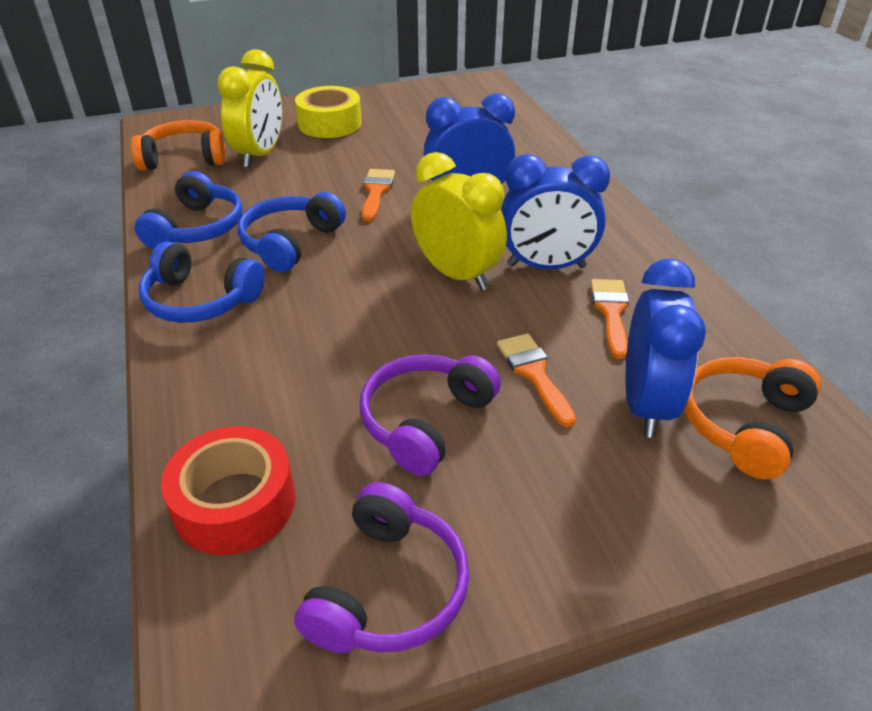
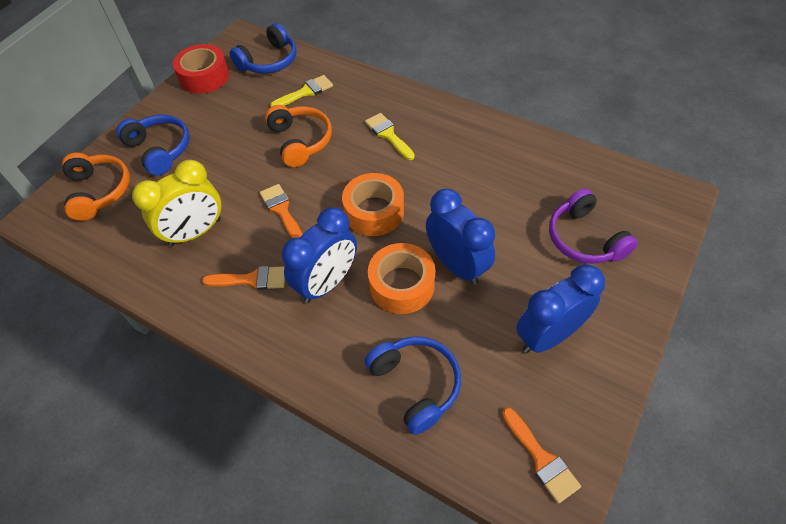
orange tape: none = 0 -> [342,173,404,236] [368,243,435,314] = 2
purple headphones: [294,482,470,653] [360,354,501,476] = 2 -> [549,188,638,264] = 1
yellow brush: none = 0 -> [270,75,333,107] [365,113,415,160] = 2
yellow clock: [217,49,282,168] [411,152,507,290] = 2 -> [132,160,221,246] = 1
yellow tape: [295,86,362,138] = 1 -> none = 0

